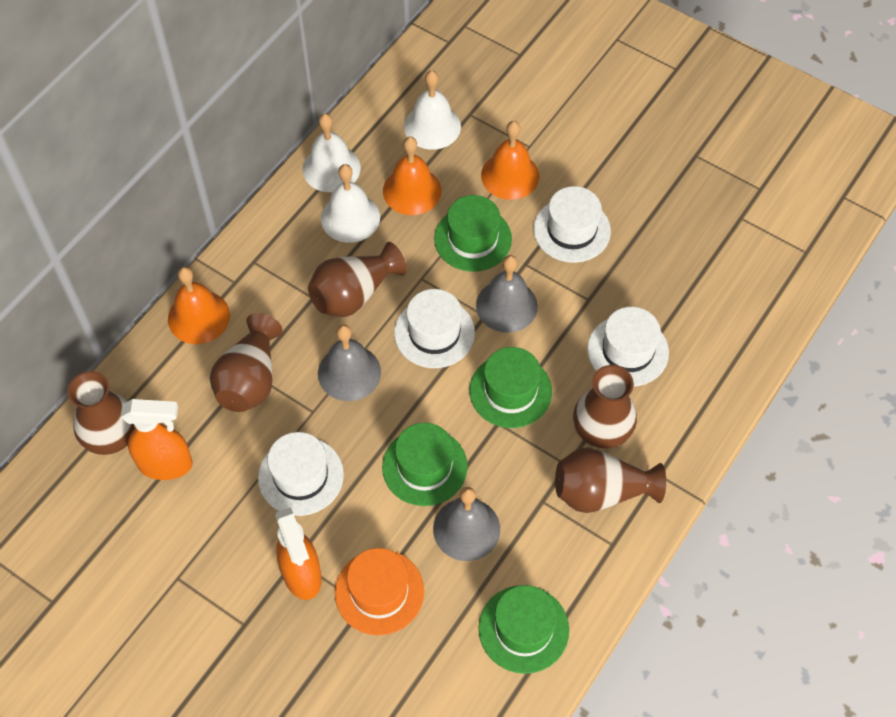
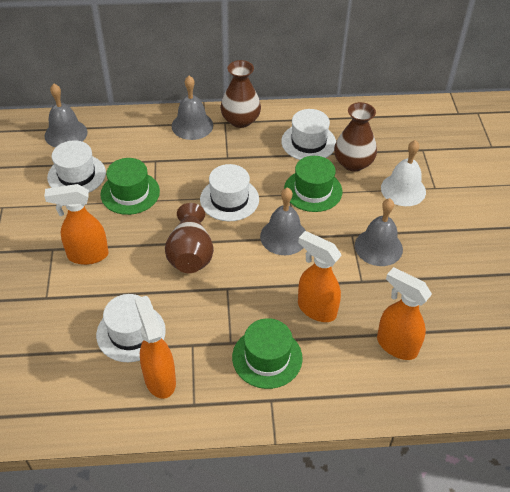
brown vase: [68,371,135,455] [210,313,283,412] [308,242,407,317] [555,448,666,513] [573,365,637,449] = 5 -> [165,203,214,273] [220,60,261,128] [334,102,377,171] = 3
green hat: [382,423,468,506] [434,195,512,272] [470,347,552,428] [479,585,569,674] = 4 -> [100,158,160,215] [232,318,303,389] [284,156,342,212] = 3
grey bell: [318,324,381,401] [433,487,500,561] [476,255,538,333] = 3 -> [45,84,88,148] [172,76,213,140] [260,188,306,255] [355,198,403,266] = 4
orange bell: [168,267,230,344] [383,136,441,215] [481,121,539,200] = 3 -> none = 0
orange hat: [335,548,424,635] = 1 -> none = 0
orange spray bottle: [121,399,193,480] [275,507,322,600] = 2 -> [44,184,109,265] [135,296,176,399] [298,231,342,322] [377,267,432,360] = 4
white bell: [302,113,361,192] [321,164,380,243] [404,70,461,150] = 3 -> [381,140,426,206] = 1

